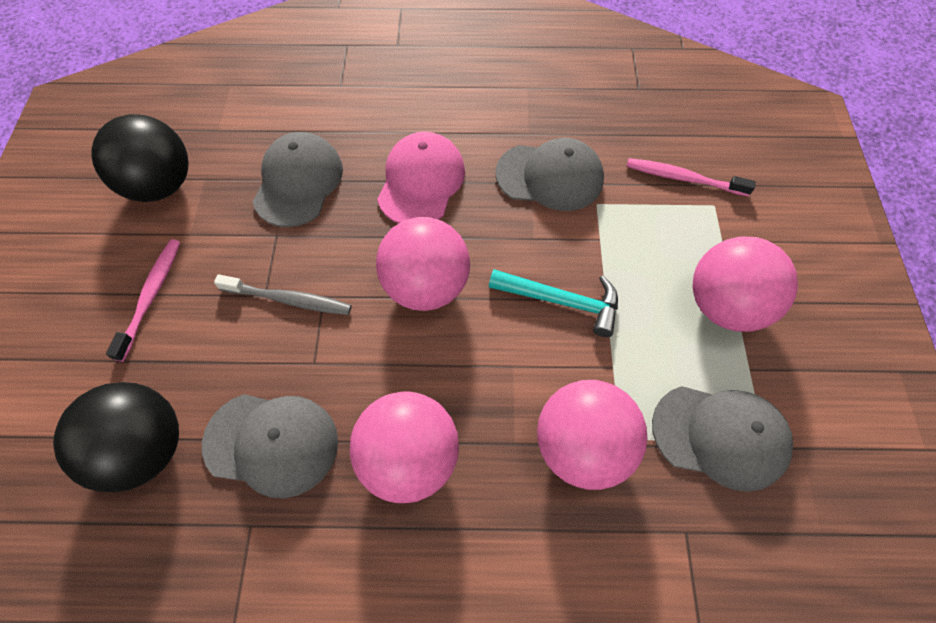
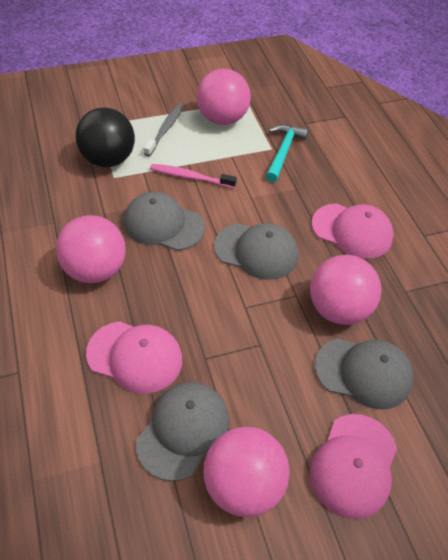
black ball: [53,382,179,492] [91,114,188,202] = 2 -> [75,107,135,167] = 1
pink cap: [377,131,465,223] = 1 -> [86,321,182,394] [310,414,397,519] [312,203,394,259] = 3
pink toothbrush: [106,239,180,362] [626,158,756,196] = 2 -> [150,164,237,188] = 1

